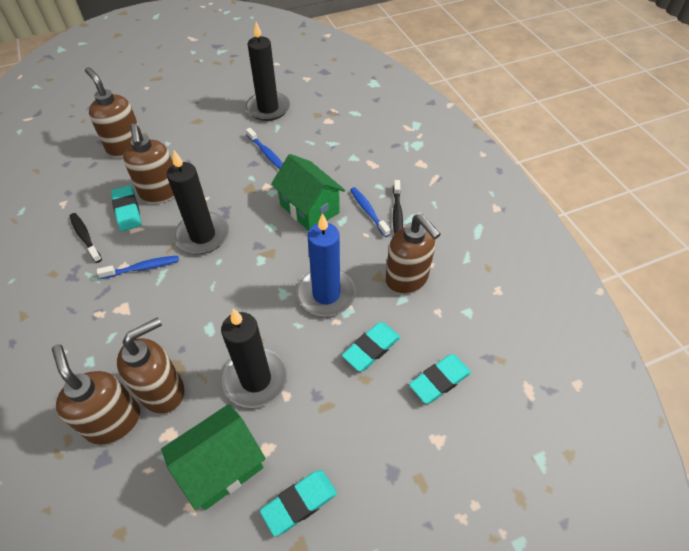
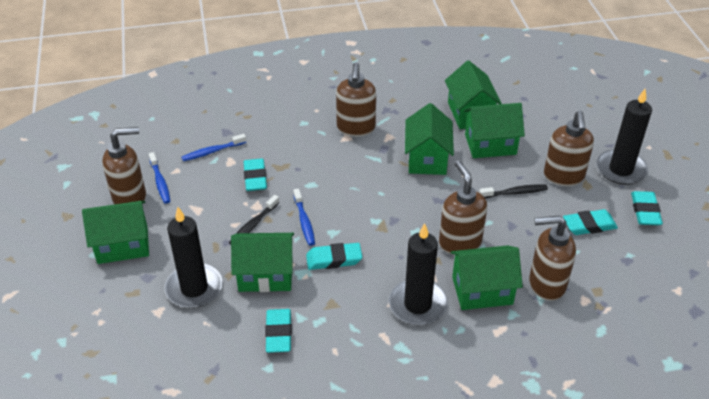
blue candle: [297,213,356,316] = 1 -> none = 0
green house: [161,404,266,510] [271,154,345,231] = 2 -> [82,201,149,264] [231,233,294,292] [405,103,454,175] [445,60,502,129] [451,245,523,310] [464,103,525,158] = 6
turquoise eraser: [111,185,142,231] [260,470,337,536] [342,322,400,371] [409,354,471,404] = 4 -> [244,158,267,191] [265,309,292,353] [306,243,362,270] [563,209,618,235] [631,191,663,225] = 5

